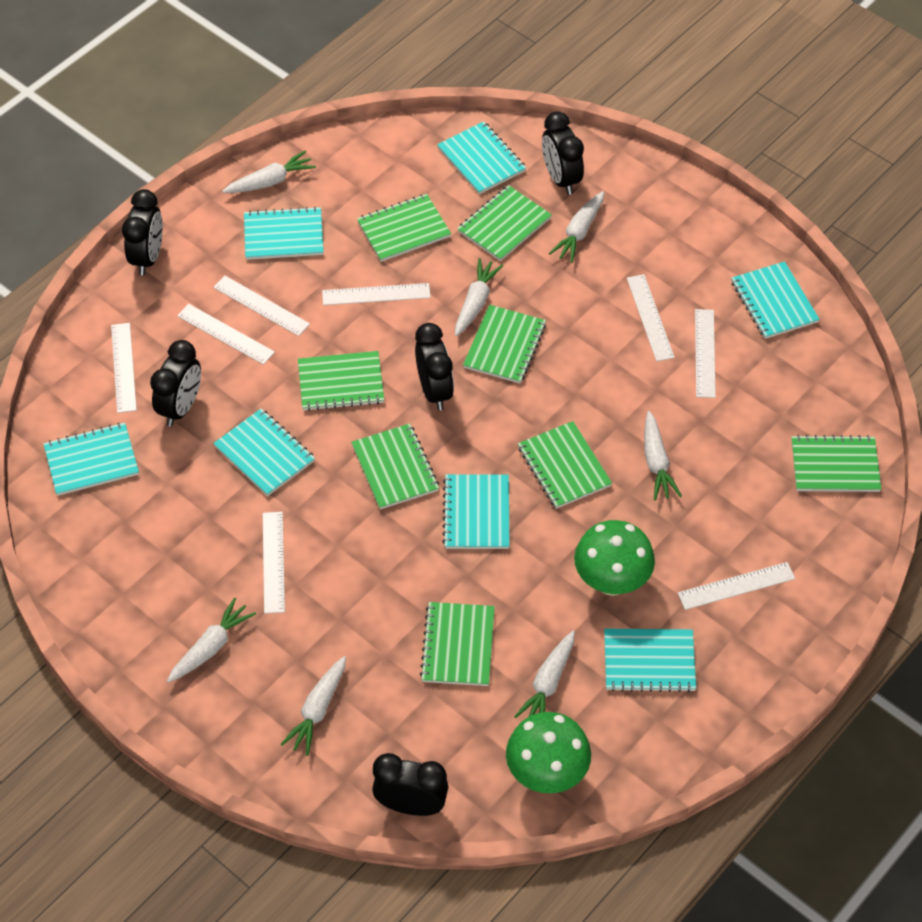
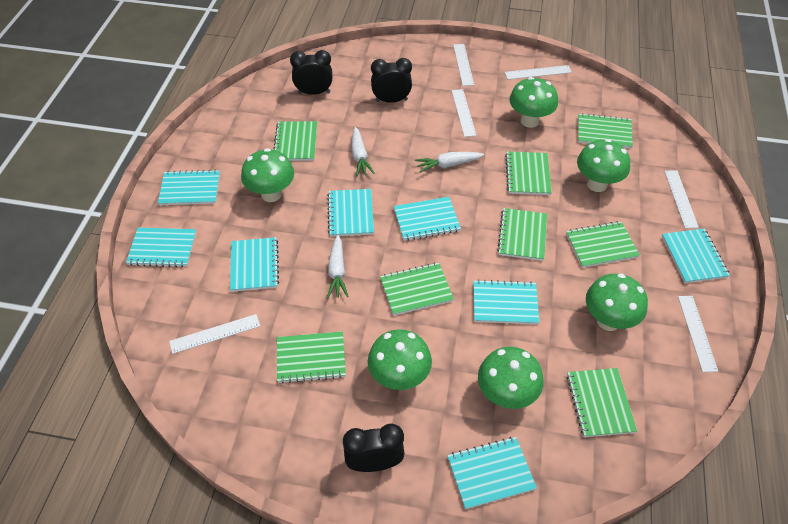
black clock: [122,189,163,276] [150,340,201,427] [372,753,448,816] [415,323,454,410] [542,112,584,195] = 5 -> [290,50,332,95] [343,424,405,472] [371,58,412,103] = 3
green mushroom: [506,712,591,794] [574,520,655,596] = 2 -> [241,148,294,202] [368,329,432,390] [478,347,543,409] [509,77,558,128] [577,139,630,192] [586,273,648,331] = 6
turquoise notebook: [43,423,139,496] [213,408,315,496] [244,206,324,260] [437,121,526,194] [442,474,510,549] [604,629,696,692] [731,261,820,339] = 7 -> [126,227,196,267] [158,170,220,205] [230,237,279,292] [327,189,374,237] [394,197,461,241] [447,437,537,509] [473,279,539,324] [662,228,730,283] = 8
white carrot: [167,597,256,683] [222,151,316,193] [281,656,346,756] [455,258,504,336] [514,631,575,718] [549,191,604,263] [644,411,682,500] = 7 -> [327,235,349,298] [351,127,375,176] [415,152,484,173] = 3
white ruler: [111,323,137,413] [177,304,275,365] [213,276,310,336] [263,512,285,614] [322,283,431,305] [627,274,675,361] [678,562,795,610] [695,309,716,398] = 8 -> [169,314,260,354] [452,89,476,137] [453,44,474,86] [505,65,572,80] [664,170,699,228] [678,296,718,372] = 6

